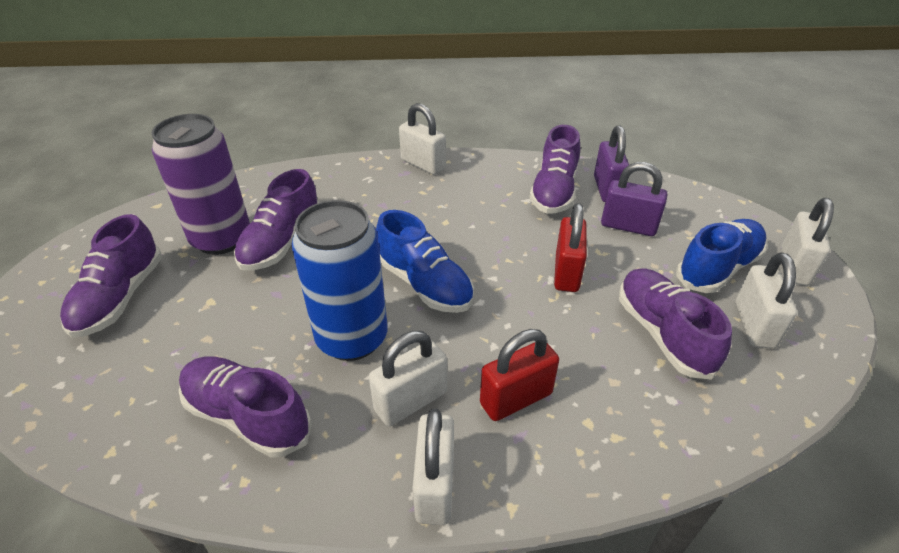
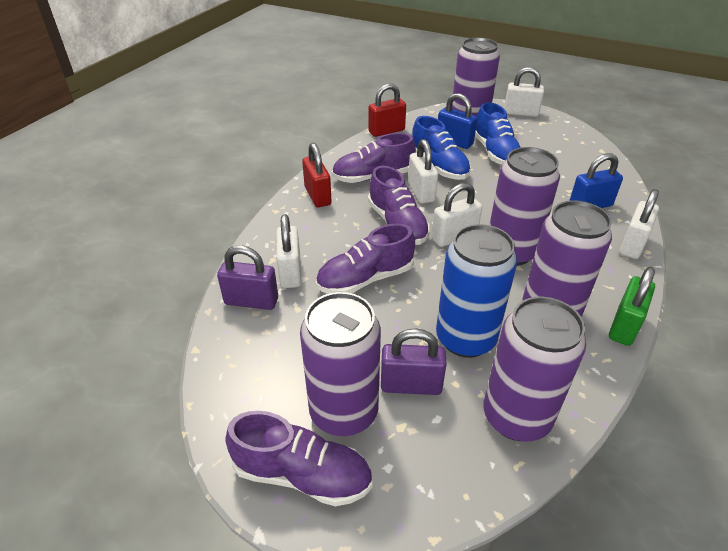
blue padlock: none = 0 -> [438,93,477,149] [569,153,623,208] = 2
green padlock: none = 0 -> [609,267,655,346] = 1
purple can: [151,114,250,255] = 1 -> [300,292,381,436] [452,38,500,117] [483,297,586,442] [490,147,560,266] [522,200,612,317] = 5
purple shoe: [60,214,162,338] [179,356,312,458] [234,169,320,271] [530,125,580,214] [619,268,732,380] = 5 -> [225,411,373,506] [316,223,415,294] [332,133,416,183] [368,166,430,245] = 4

